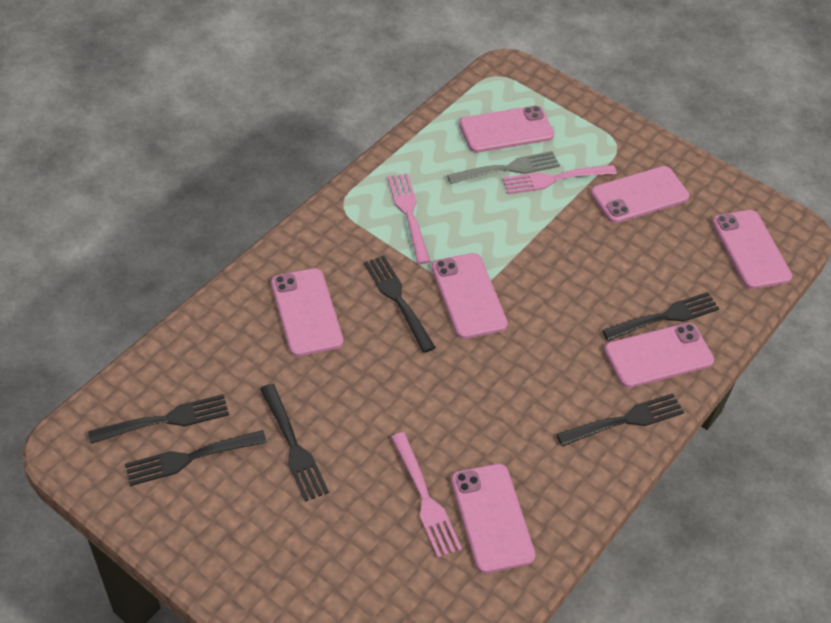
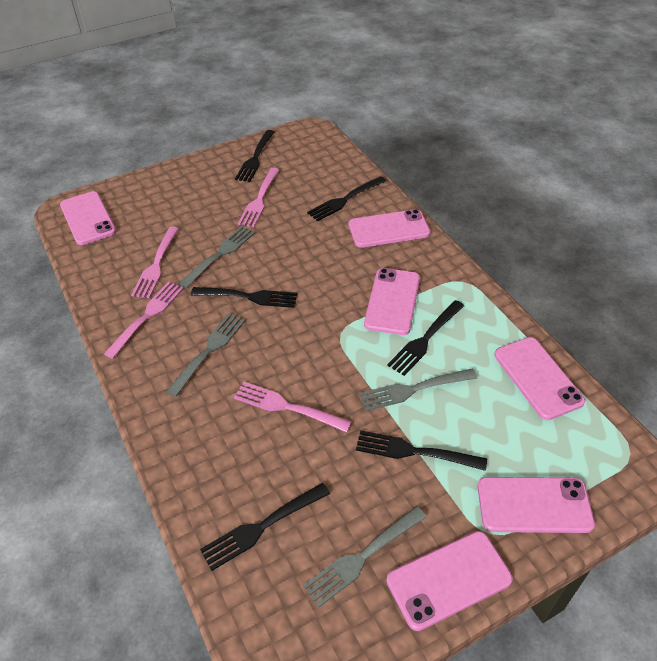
grey fork: [447,151,560,184] = 1 -> [166,313,246,397] [179,226,255,288] [303,506,427,607] [359,368,477,411] = 4
pink fork: [388,173,430,264] [391,432,462,558] [502,165,617,194] = 3 -> [104,282,184,359] [131,226,179,298] [234,382,352,433] [238,168,279,227] = 4
pink phone: [271,268,343,356] [431,253,508,339] [451,464,536,573] [459,106,554,153] [591,166,690,223] [604,323,714,388] [712,210,792,289] = 7 -> [60,191,116,245] [349,209,430,248] [364,268,420,335] [386,531,513,631] [477,477,595,533] [494,337,585,420] = 6

